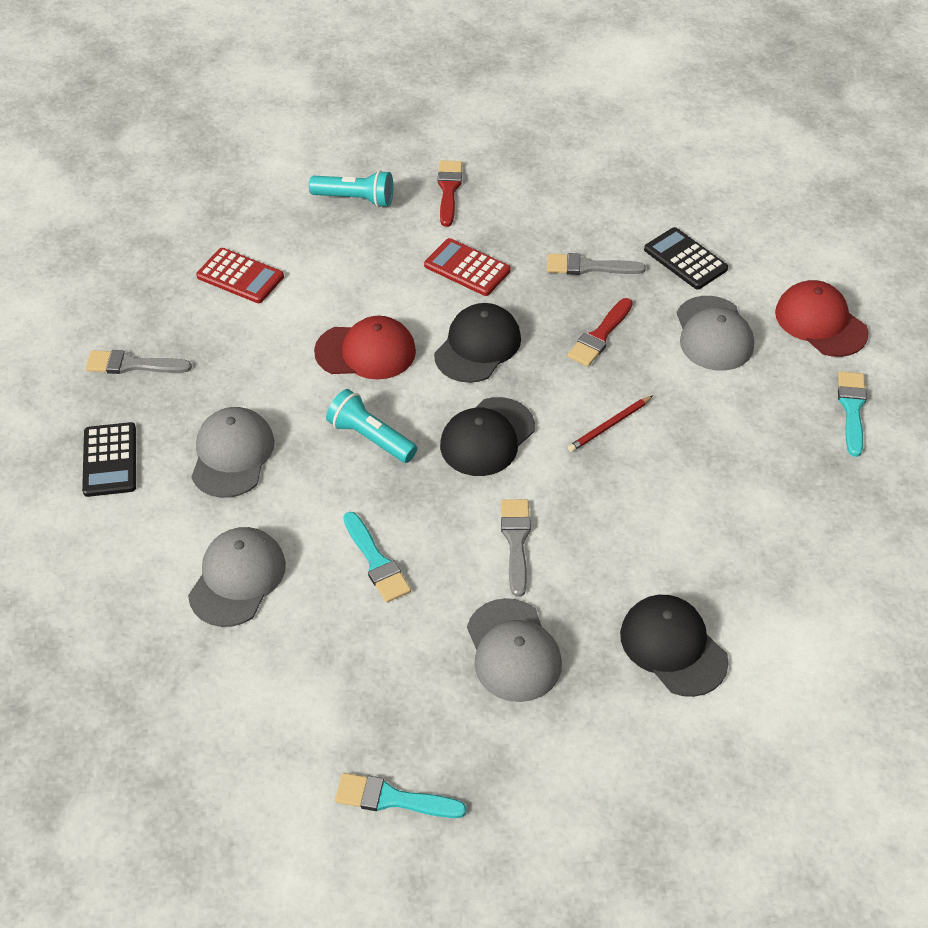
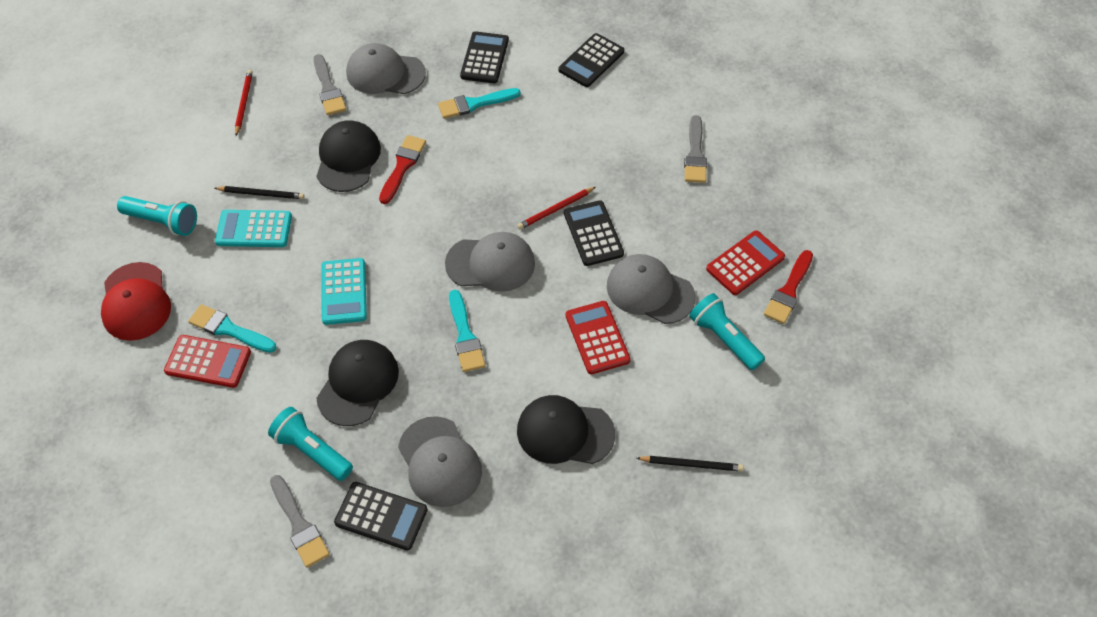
black calculator: [82,422,136,497] [644,227,728,289] = 2 -> [334,482,428,551] [460,31,509,83] [559,33,624,87] [564,200,624,266] = 4
black pencil: none = 0 -> [215,186,304,199] [637,456,744,471] = 2
red calculator: [196,248,284,303] [424,238,511,296] = 2 -> [164,335,251,388] [565,301,631,374] [706,230,785,295] = 3
red cap: [314,316,416,380] [775,280,869,357] = 2 -> [101,262,171,341] = 1
red pencil: [568,396,653,452] = 1 -> [235,70,253,136] [517,187,596,229] = 2
turquoise calculator: none = 0 -> [215,210,292,247] [321,258,367,325] = 2
turquoise flashlight: [309,170,393,207] [326,389,417,463] = 2 -> [117,196,197,236] [268,407,353,481] [689,293,765,370] = 3

